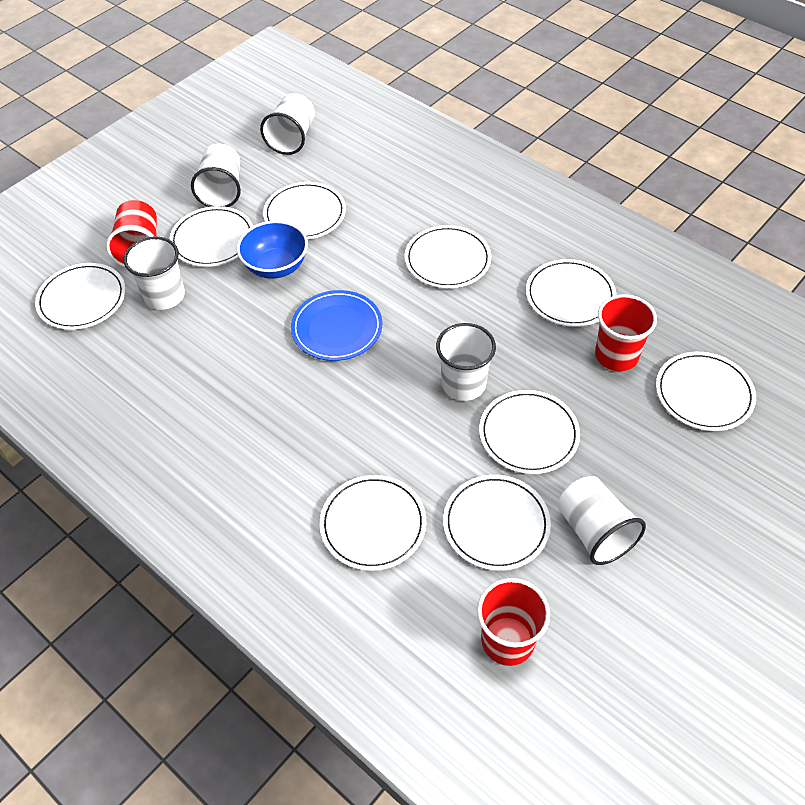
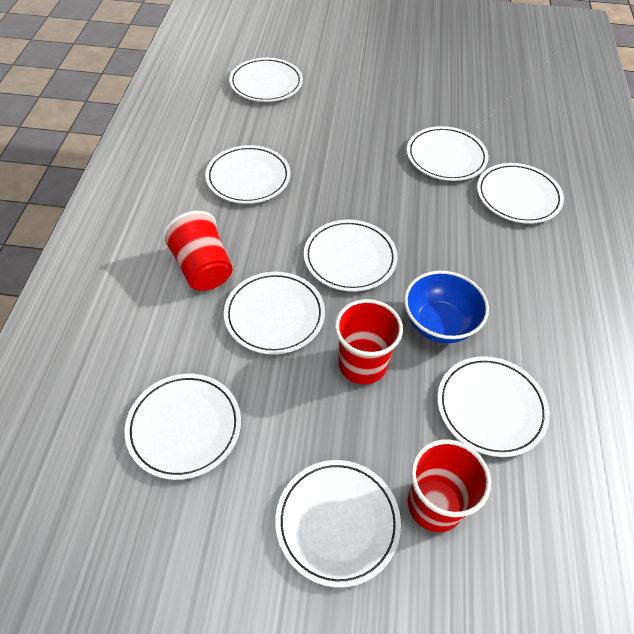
blue plate: [291,290,382,361] = 1 -> none = 0
white cup: [124,237,185,310] [191,144,241,207] [260,93,315,155] [436,323,496,401] [558,476,646,565] = 5 -> none = 0

